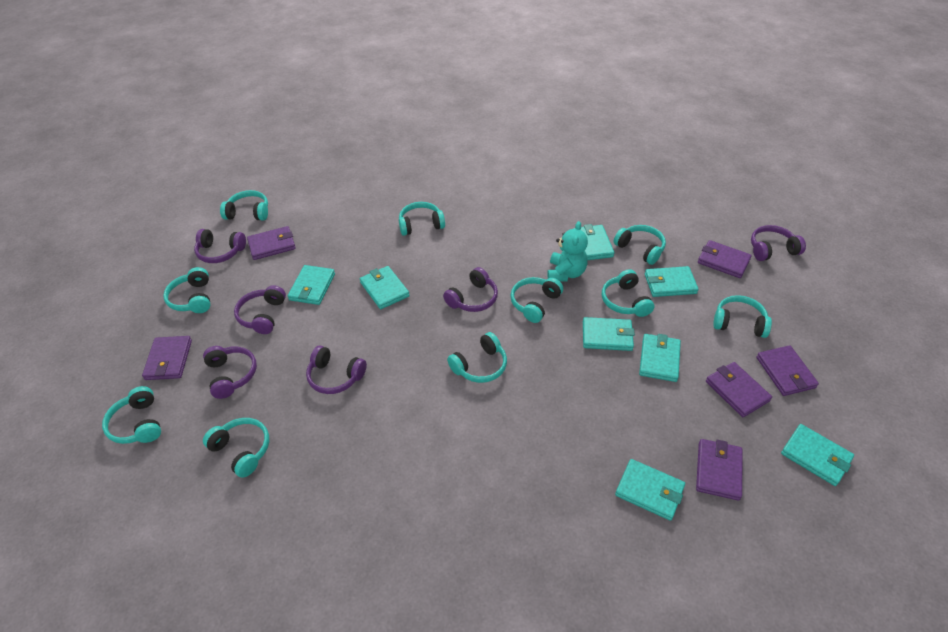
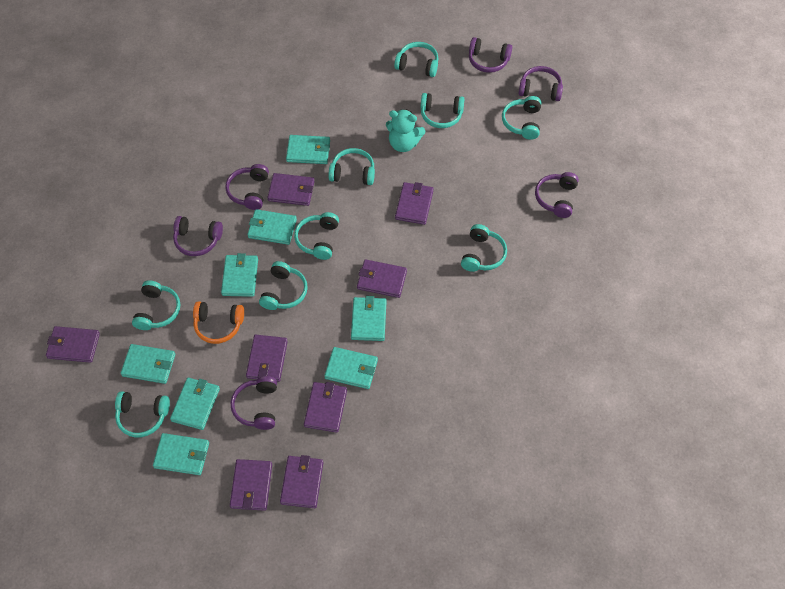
orange headphones: none = 0 -> [193,301,244,344] = 1
purple wallet: [142,336,192,380] [247,226,296,260] [696,439,743,501] [698,240,752,278] [706,362,772,417] [756,345,819,396] = 6 -> [46,326,100,363] [230,459,272,511] [246,335,288,382] [267,173,315,206] [280,455,323,508] [304,382,347,433] [357,259,407,298] [395,182,434,225] = 8
turquoise headphones: [102,386,161,444] [163,267,210,313] [203,418,269,478] [220,190,268,221] [399,202,445,236] [447,332,507,383] [510,277,563,323] [602,269,654,317] [613,225,666,265] [713,295,772,338] = 10 -> [115,391,170,438] [132,280,180,330] [259,261,308,310] [294,212,339,260] [328,148,375,185] [394,42,439,77] [420,93,465,128] [461,224,507,272] [502,96,541,140] = 9

